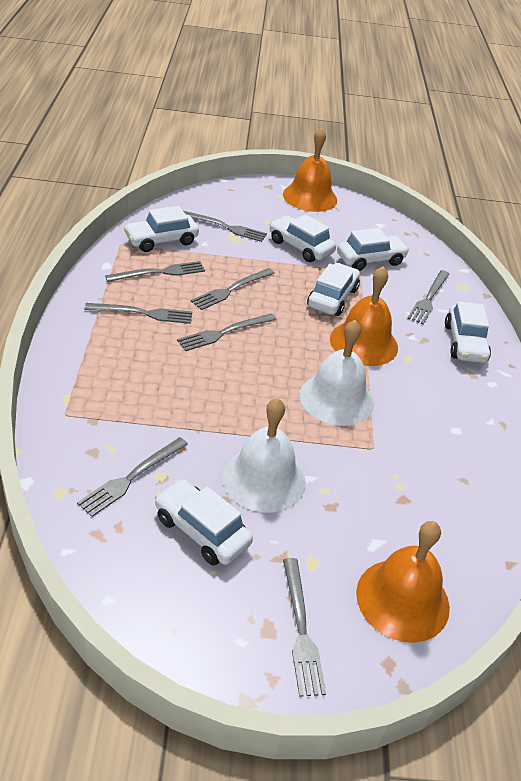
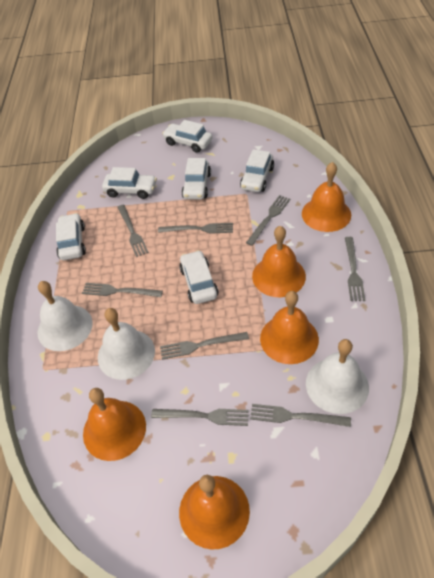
orange bell: [283,127,337,212] [330,266,398,366] [356,521,450,643] = 3 -> [83,388,146,461] [179,475,250,550] [252,226,306,297] [260,291,319,364] [302,162,351,232] = 5
white bell: [222,398,306,513] [300,320,374,426] = 2 -> [38,281,93,351] [98,308,155,380] [306,339,369,414] = 3

